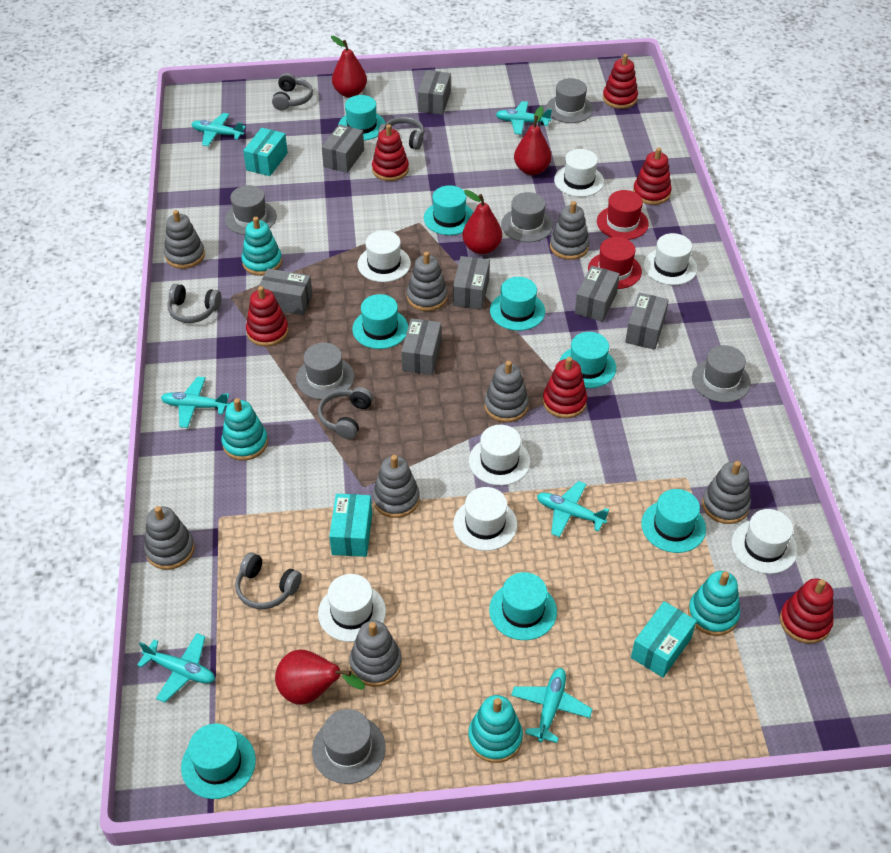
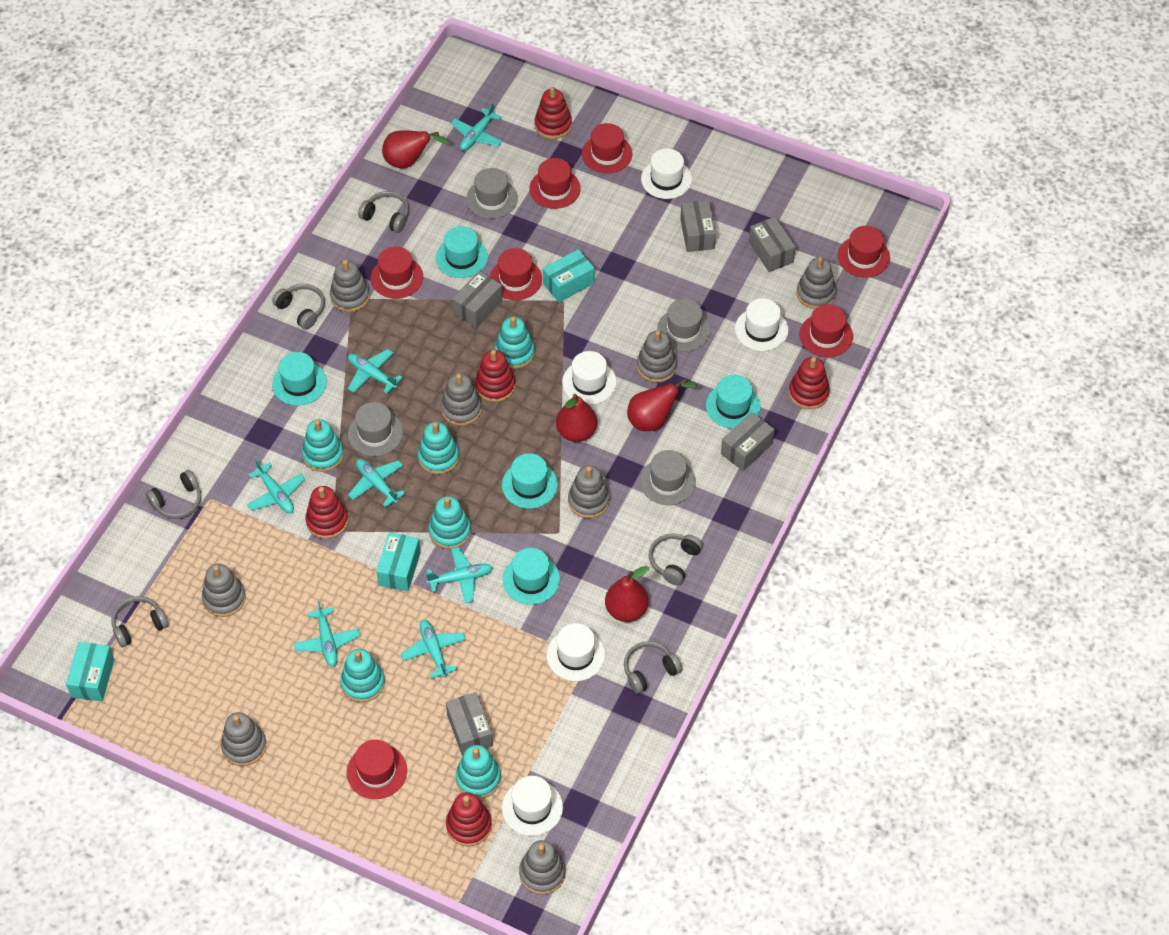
grey box: [259,269,313,315] [322,124,364,173] [401,318,441,375] [418,70,451,115] [453,256,490,310] [575,266,620,322] [625,293,669,350] = 7 -> [446,692,493,756] [452,271,503,328] [680,200,716,252] [721,412,775,471] [749,217,796,272] = 5
grey hat: [225,185,277,235] [296,343,354,400] [312,709,386,784] [501,192,553,242] [546,78,593,123] [692,345,751,403] = 6 -> [348,402,403,457] [466,168,518,219] [640,450,696,505] [657,299,711,352] = 4
grey headphones: [167,284,221,323] [235,552,302,609] [272,73,313,111] [318,387,373,439] [378,117,424,150] = 5 -> [112,596,169,647] [146,470,202,519] [272,284,325,330] [358,191,409,233] [624,641,682,694] [649,533,703,585] = 6
red hat: [588,237,642,289] [597,190,649,240] = 2 -> [347,740,407,799] [371,247,423,299] [490,248,542,300] [529,158,581,209] [582,123,633,173] [800,304,853,357] [838,226,890,278] = 7
red stacking toy: [246,286,289,346] [372,124,409,181] [543,357,587,418] [603,54,638,109] [633,147,672,205] [780,579,833,644] = 6 -> [305,486,348,539] [446,792,492,846] [475,350,516,402] [535,87,572,139] [789,357,830,409] = 5
turquoise hat: [181,724,256,799] [338,95,386,141] [352,294,408,349] [424,185,474,235] [489,572,557,640] [490,277,545,331] [559,332,616,388] [641,489,706,553] = 8 -> [272,352,327,406] [436,226,488,278] [502,453,558,509] [502,548,560,605] [706,375,761,429] = 5
turquoise plane: [137,633,215,703] [161,376,229,428] [191,113,246,146] [496,101,552,135] [511,668,592,743] [537,481,609,537] = 6 -> [247,459,305,513] [294,601,360,667] [348,349,403,394] [348,459,406,507] [401,620,466,678] [426,547,493,603] [451,102,503,151] = 7
turquoise stacking toy: [221,398,268,461] [242,217,282,276] [468,695,523,763] [688,571,740,636] = 4 -> [302,419,344,472] [340,649,385,702] [418,422,459,474] [429,496,471,549] [456,745,501,799] [494,316,535,369] = 6
white hat: [318,574,386,642] [357,230,411,282] [453,487,517,551] [469,425,530,486] [554,149,604,197] [644,233,698,285] [731,509,798,574] = 7 -> [502,776,563,836] [547,623,605,681] [562,351,617,405] [641,148,692,199] [735,298,789,351] = 5

